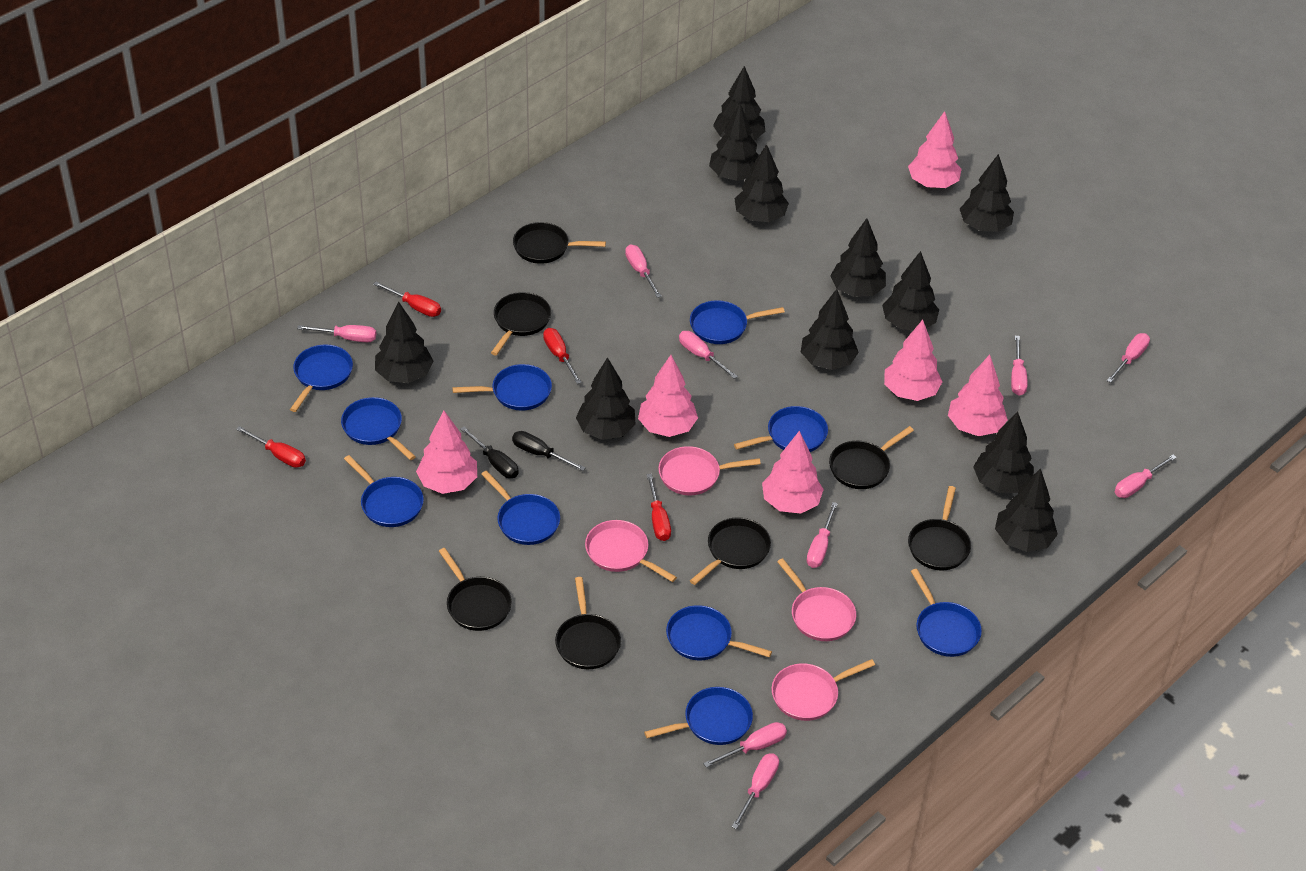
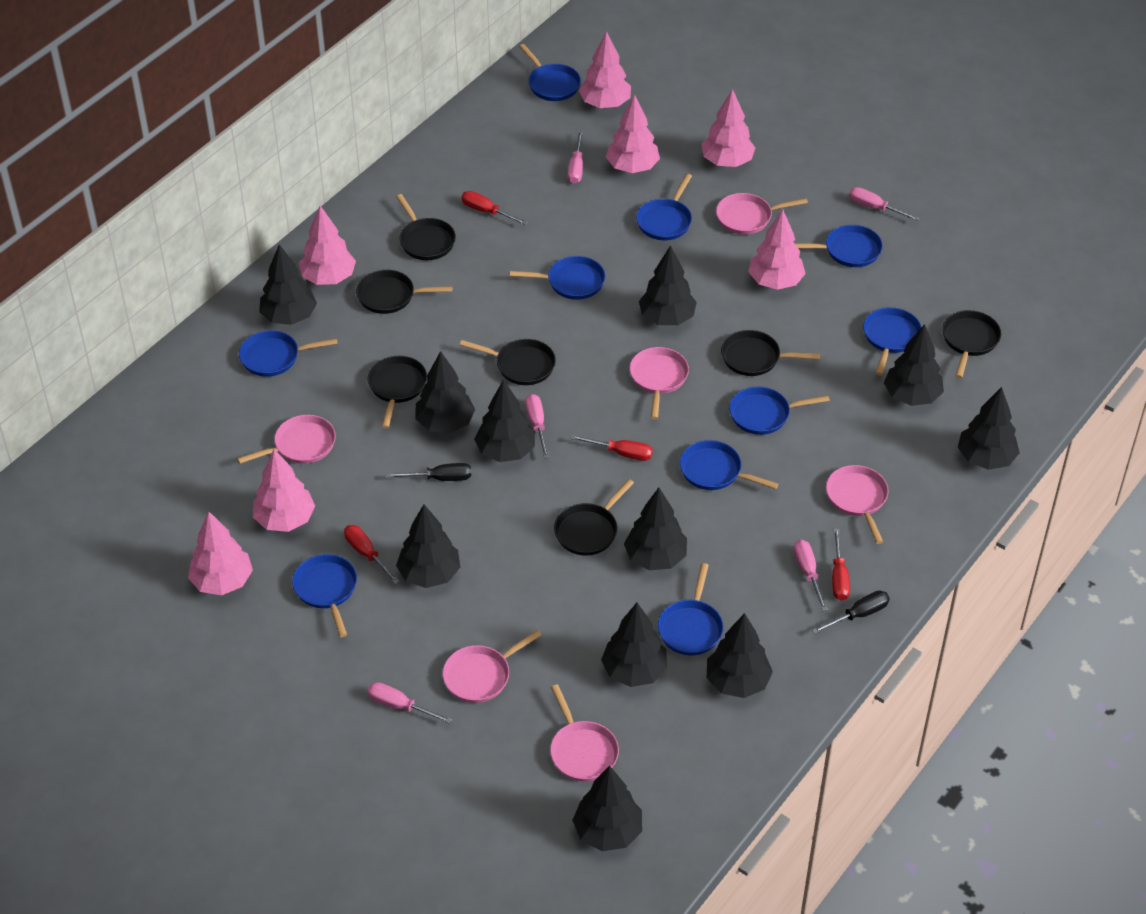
pink pan: [585,520,677,582] [658,446,761,495] [772,659,875,721] [777,558,856,641] = 4 -> [237,415,336,464] [442,630,541,703] [550,684,619,782] [629,347,689,419] [716,193,808,235] [826,465,888,544] = 6
pink screwdriver: [297,325,376,342] [625,244,662,298] [679,331,738,379] [703,722,787,768] [732,753,779,829] [807,502,838,568] [1011,336,1028,396] [1107,333,1150,383] [1115,455,1177,498] = 9 -> [367,682,452,724] [525,394,549,459] [568,131,583,184] [794,540,828,611] [849,187,919,221] = 5
pink tree: [416,411,477,494] [638,355,698,437] [762,431,824,514] [884,320,942,401] [908,111,962,188] [948,355,1008,436] = 6 -> [188,511,253,595] [253,449,315,532] [299,206,356,285] [579,31,631,108] [606,95,660,173] [701,89,755,167] [748,209,806,290] = 7

